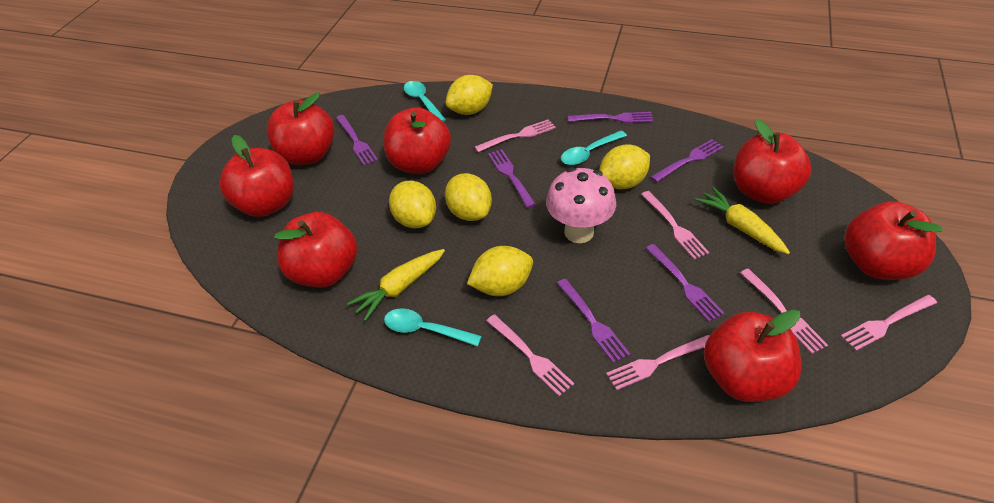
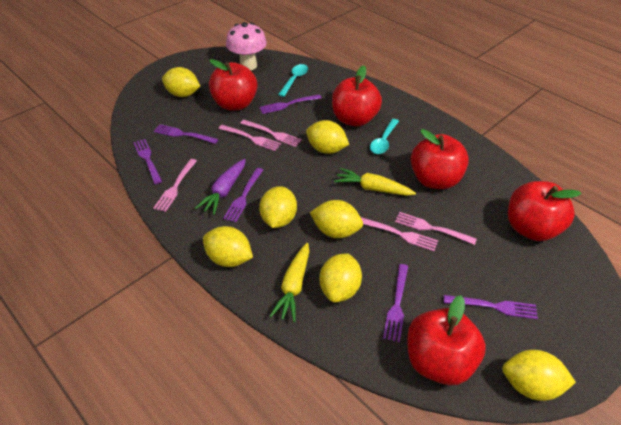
pink fork: [475,119,556,152] [486,314,574,396] [606,335,709,390] [641,191,709,260] [740,268,828,354] [841,295,937,351] = 6 -> [153,159,197,212] [218,125,281,151] [240,120,302,147] [361,217,438,251] [395,212,477,245] = 5
purple carrot: none = 0 -> [195,159,246,215] = 1
red apple: [219,135,294,217] [266,93,335,165] [274,212,357,288] [384,107,451,174] [704,310,801,402] [734,119,811,204] [844,201,942,280] = 7 -> [209,59,258,111] [332,66,382,127] [407,295,486,385] [411,129,469,189] [508,181,581,241] = 5
turquoise spoon: [384,308,482,347] [404,81,446,122] [561,131,627,165] = 3 -> [278,64,308,97] [370,119,399,154] = 2
yellow lemon: [389,180,436,228] [445,75,493,115] [445,173,492,221] [467,246,533,296] [599,144,650,189] = 5 -> [162,67,200,97] [203,226,253,267] [259,186,297,228] [306,120,349,154] [310,200,363,238] [320,253,362,303] [502,350,576,401] = 7

